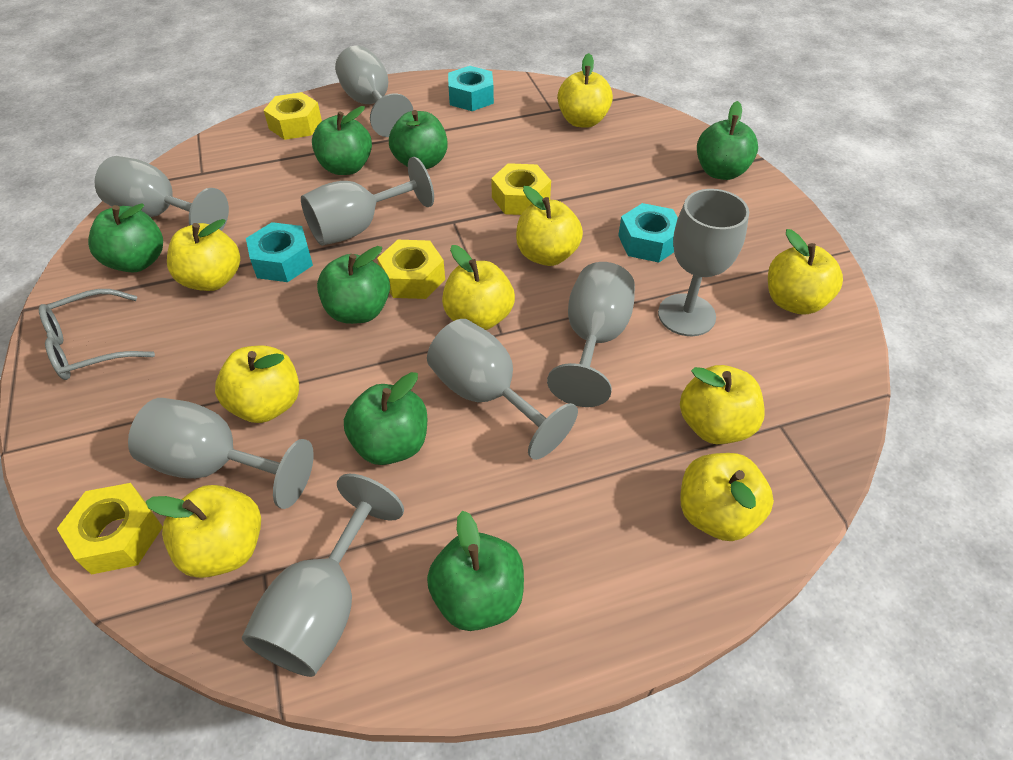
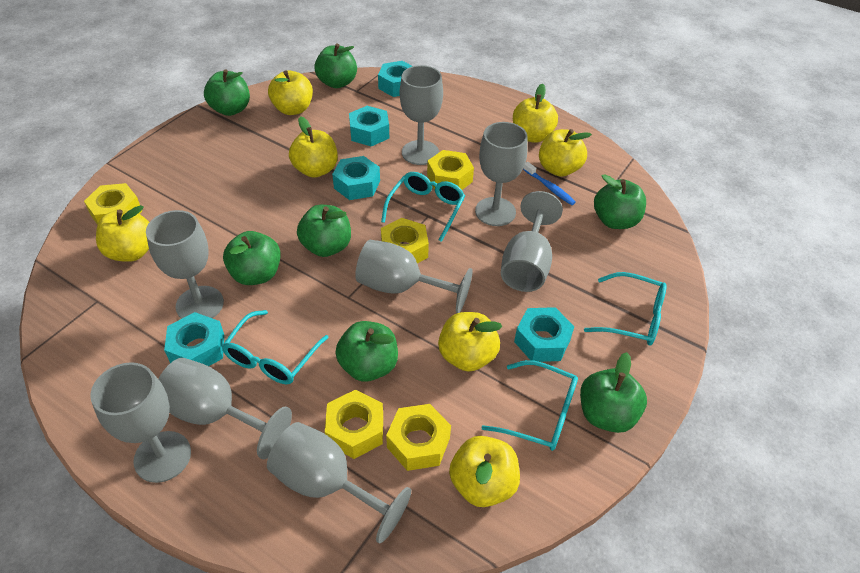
blue toothbrush: none = 0 -> [523,162,576,205] = 1
grey glasses: [39,289,155,380] = 1 -> none = 0
turquoise glasses: none = 0 -> [222,310,329,384] [381,172,465,242] [481,360,578,451] [584,272,667,346] = 4
turquoise nut: [246,222,313,282] [448,66,494,111] [618,203,678,263] = 3 -> [164,312,224,366] [332,156,380,200] [349,106,389,147] [378,61,412,97] [514,307,574,362] = 5
yellow apple: [146,485,261,578] [167,219,240,291] [215,346,299,423] [442,245,515,330] [516,186,583,266] [558,53,613,128] [680,365,765,444] [680,453,774,541] [768,229,843,315] = 9 -> [96,205,149,262] [268,70,313,115] [289,116,338,178] [438,312,502,372] [449,436,520,507] [513,84,558,143] [539,129,592,177] = 7
yellow nut: [57,483,163,575] [264,92,322,140] [377,240,445,299] [491,163,551,215] = 4 -> [84,183,142,225] [325,390,383,459] [381,218,429,263] [386,404,451,471] [427,150,474,190] = 5

